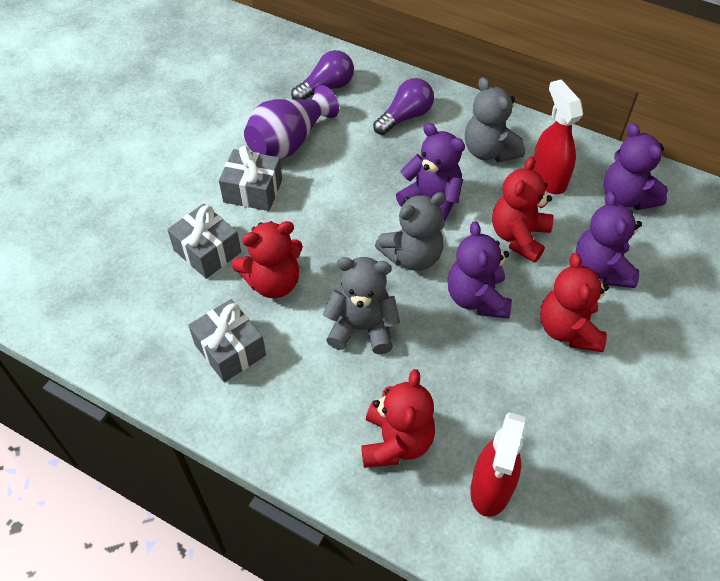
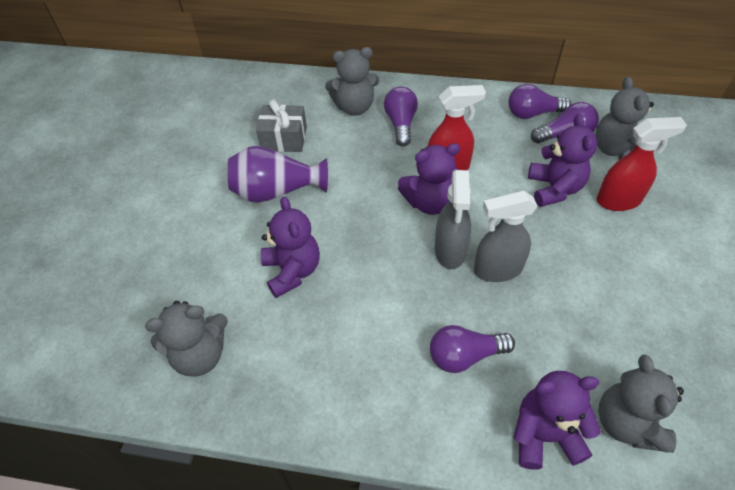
grey gift: [167,204,241,279] [188,299,266,382] [219,146,282,211] = 3 -> [256,99,307,152] = 1
grey spray bottle: none = 0 -> [435,170,471,269] [474,191,538,282] = 2
grey teddy bear: [323,257,400,354] [375,192,446,271] [465,77,525,162] = 3 -> [145,301,228,377] [325,47,379,116] [595,76,654,160] [598,355,684,453] = 4
purple light bulb: [291,50,354,100] [373,78,434,135] = 2 -> [384,87,418,147] [430,325,515,373] [508,84,571,119] [531,102,599,143] = 4
red teddy bear: [232,221,303,298] [361,369,435,468] [492,156,553,263] [540,253,609,352] = 4 -> none = 0

